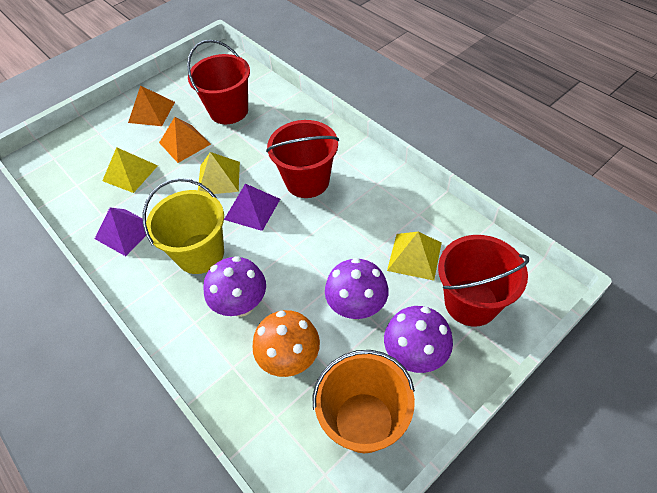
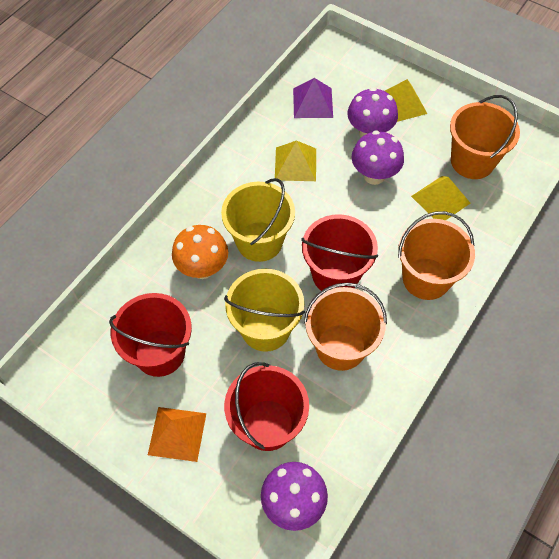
orange bucket: [312,350,415,453] = 1 -> [304,283,387,371] [398,211,475,300] [450,95,520,179] = 3
orange pyramid: [128,85,175,126] [159,117,211,163] = 2 -> [148,407,206,462] = 1
purple pyramid: [95,207,147,256] [224,184,280,231] = 2 -> [293,78,333,118] = 1
yellow bucket: [142,178,224,274] = 1 -> [221,178,295,262] [224,269,305,352] = 2

